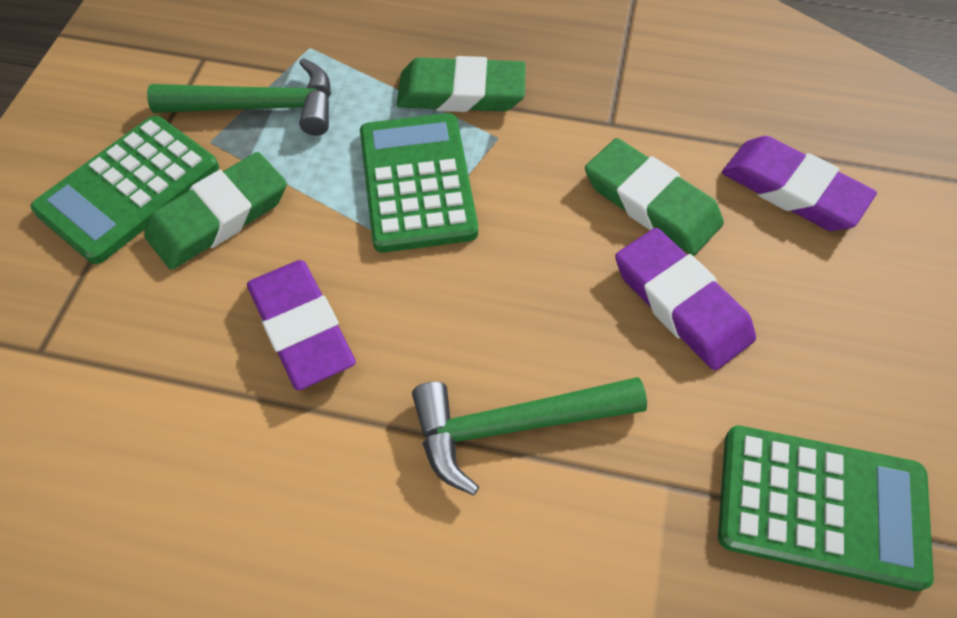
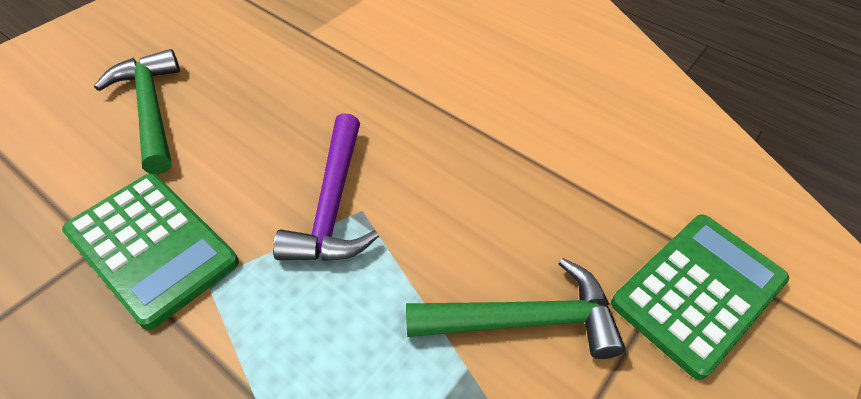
green calculator: [31,116,219,264] [360,113,478,253] [718,425,934,591] = 3 -> [62,174,239,330] [611,214,789,380] = 2
green eraser: [144,152,287,270] [397,56,526,112] [585,138,724,256] = 3 -> none = 0
purple eraser: [247,260,356,391] [615,228,756,370] [722,136,877,231] = 3 -> none = 0
purple hammer: none = 0 -> [273,113,379,261] = 1

